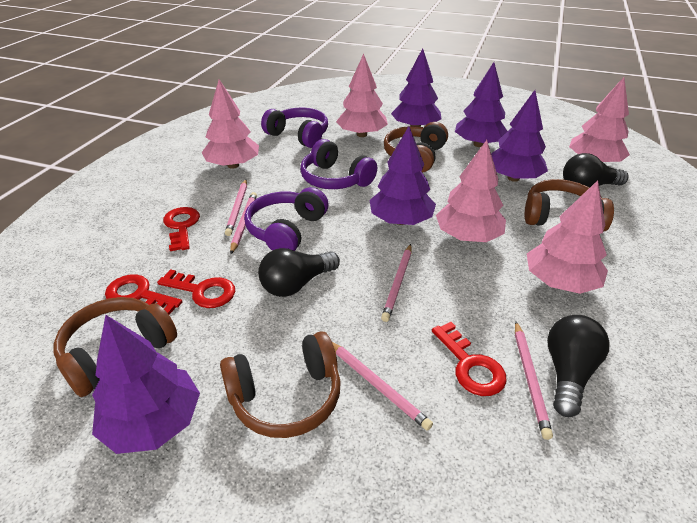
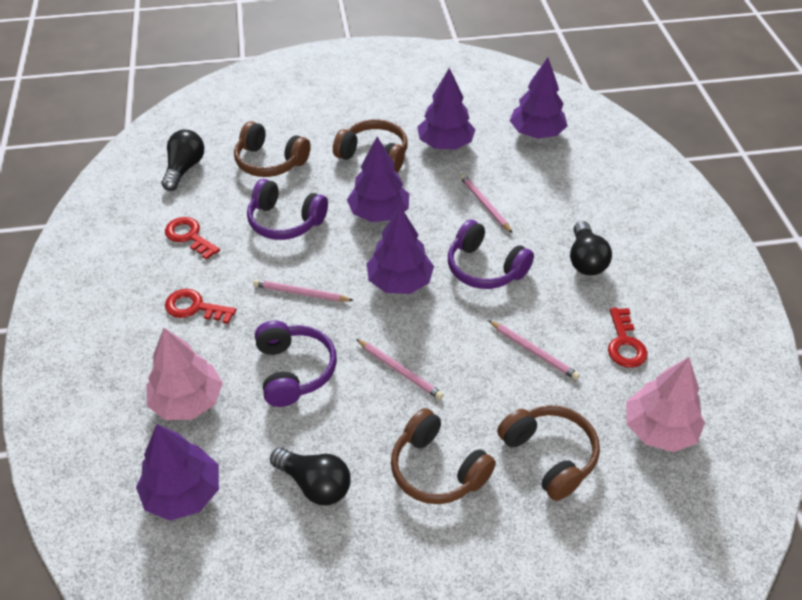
pink pencil: [225,179,247,236] [230,192,257,254] [332,342,433,430] [381,244,411,322] [515,322,553,440] = 5 -> [253,279,354,302] [356,339,444,400] [460,174,512,233] [488,320,580,380] = 4
pink tree: [201,79,259,169] [336,54,388,137] [436,140,506,242] [527,180,608,294] [569,77,630,162] = 5 -> [146,328,223,420] [626,357,705,452] = 2
red key: [105,274,182,315] [157,269,235,308] [163,207,200,251] [432,322,507,396] = 4 -> [165,217,220,260] [165,289,236,324] [608,308,648,368] = 3

